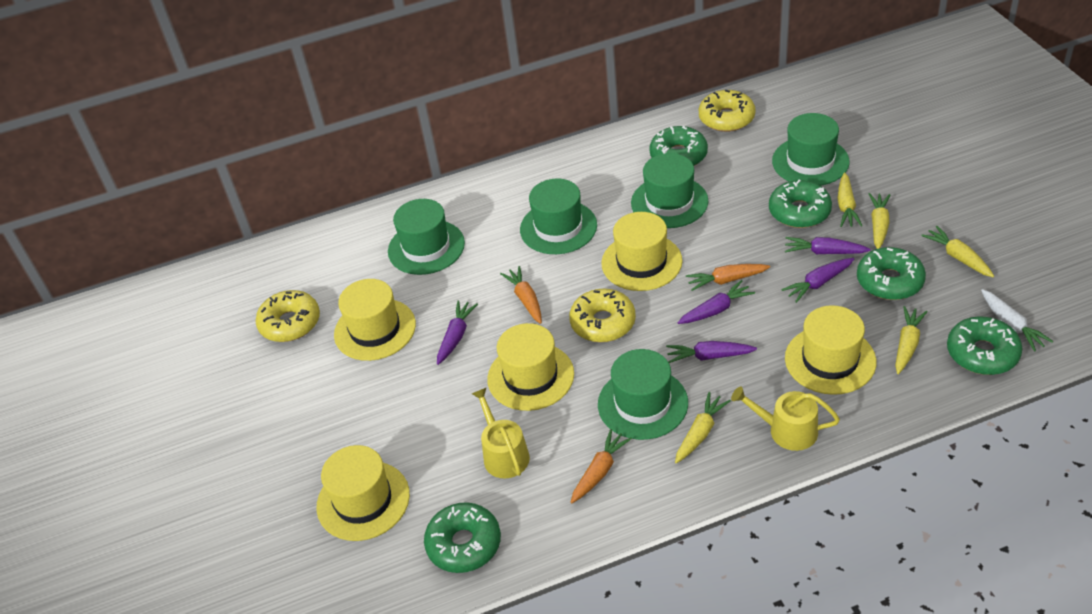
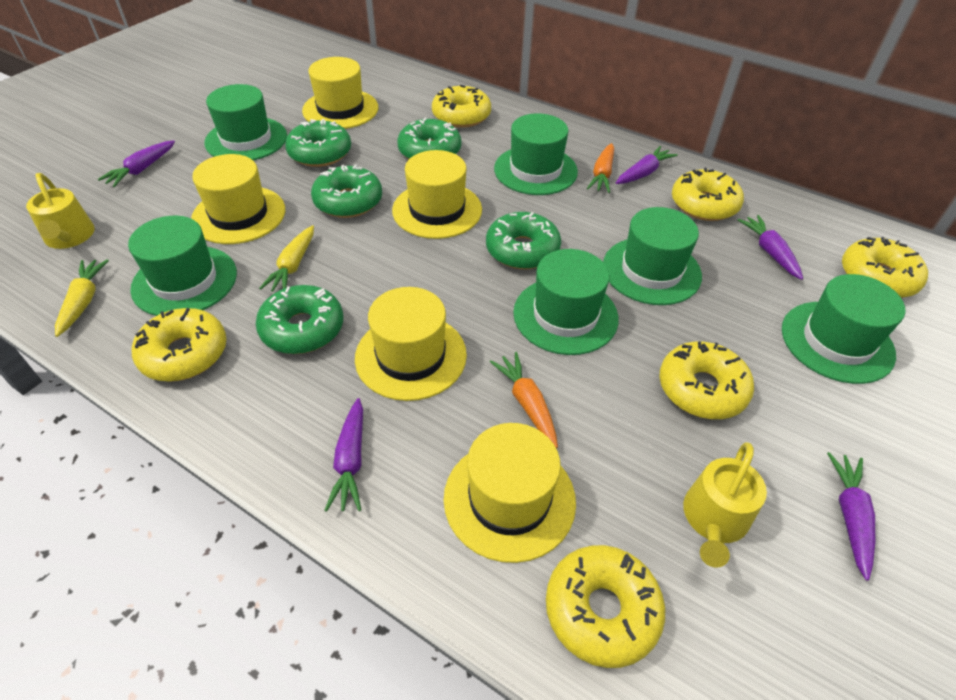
green hat: [388,199,465,275] [520,179,597,254] [598,349,688,440] [631,153,708,228] [772,113,850,186] = 5 -> [128,216,237,316] [204,84,287,160] [494,114,578,195] [513,249,619,355] [603,207,702,305] [782,274,905,384] = 6
orange carrot: [500,266,542,324] [571,429,632,503] [686,264,770,291] = 3 -> [490,352,558,448] [587,143,614,193] = 2
white carrot: [981,289,1053,352] = 1 -> none = 0
yellow carrot: [675,392,731,464] [837,172,863,227] [869,193,890,249] [895,306,928,374] [921,226,994,277] = 5 -> [55,259,109,337] [259,225,314,292] = 2
yellow donut: [256,290,320,342] [569,289,636,342] [699,89,755,132] = 3 -> [132,308,227,382] [432,85,491,128] [546,545,665,668] [660,341,754,419] [672,168,744,221] [842,237,928,298] = 6

